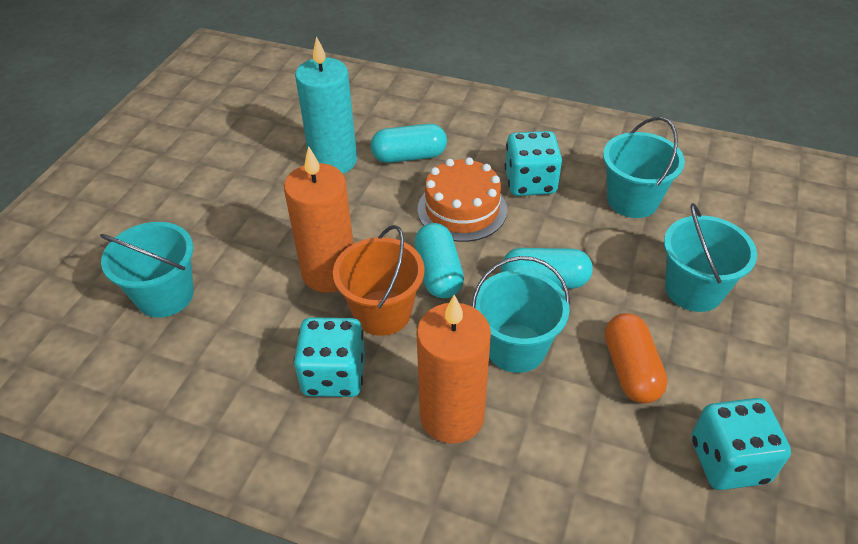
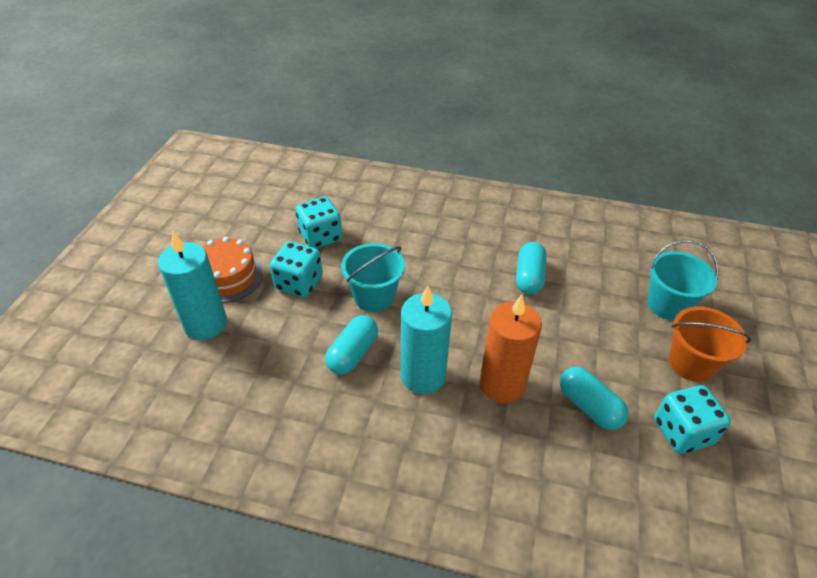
orange candle: [284,146,353,293] [416,295,491,444] = 2 -> [480,294,542,403] = 1
orange capsule: [605,313,668,404] = 1 -> none = 0
turquoise bucket: [100,222,194,318] [472,256,570,373] [603,117,685,218] [664,203,757,312] = 4 -> [341,243,405,312] [647,240,719,321] = 2
turquoise candle: [295,36,357,174] = 1 -> [158,232,227,340] [401,286,452,394] = 2

